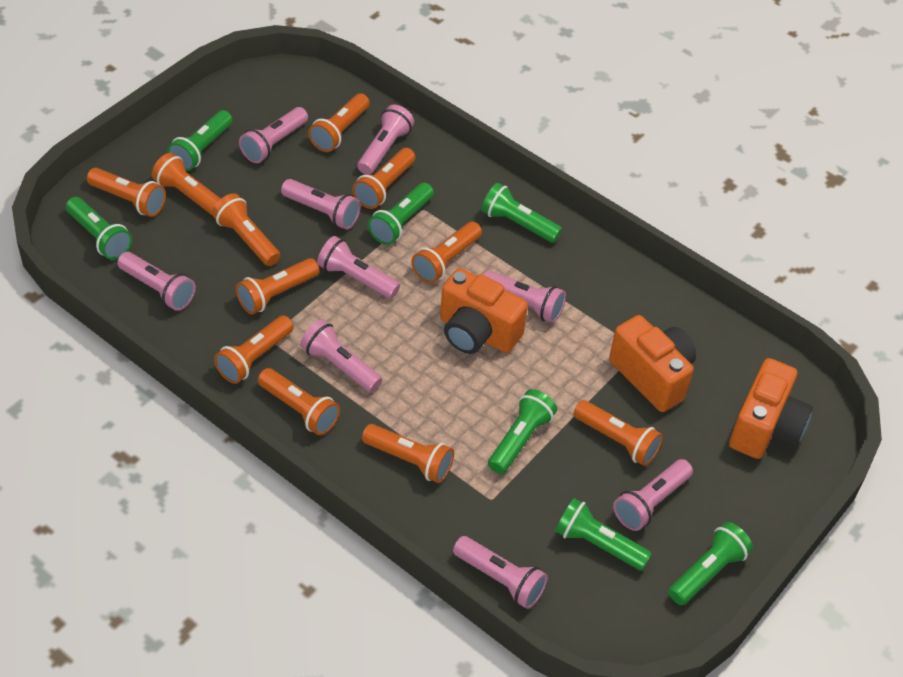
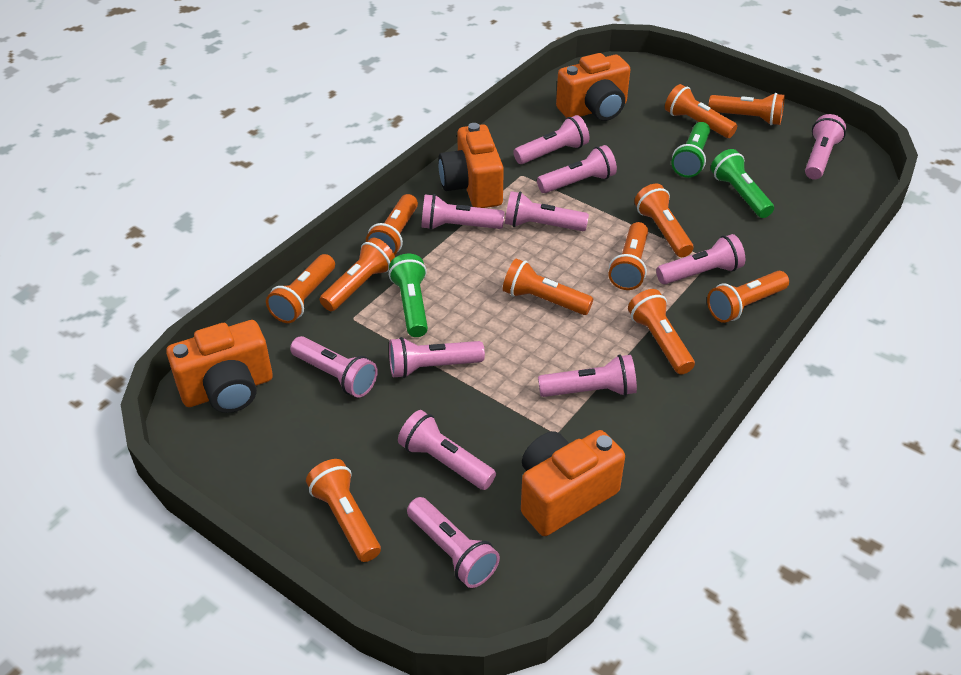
green flashlight: [66,197,132,260] [167,110,233,171] [368,183,434,245] [481,183,562,243] [488,389,557,474] [555,498,652,570] [668,522,753,605] = 7 -> [389,254,428,337] [671,122,710,178] [711,149,774,218] = 3
orange camera: [440,268,528,354] [609,315,696,412] [729,358,813,459] = 3 -> [166,320,273,413] [438,123,504,208] [521,430,625,536] [556,53,631,121] = 4
pink flashlight: [117,252,196,311] [239,107,308,163] [281,179,361,230] [300,319,382,393] [317,236,400,299] [357,104,414,175] [453,536,548,609] [483,270,566,323] [613,459,693,531] = 9 -> [290,336,378,398] [389,337,485,378] [398,410,496,490] [407,497,500,588] [421,194,504,230] [505,191,589,231] [513,115,589,164] [537,145,617,193] [538,355,637,397] [656,234,745,284] [805,114,846,180] = 11

